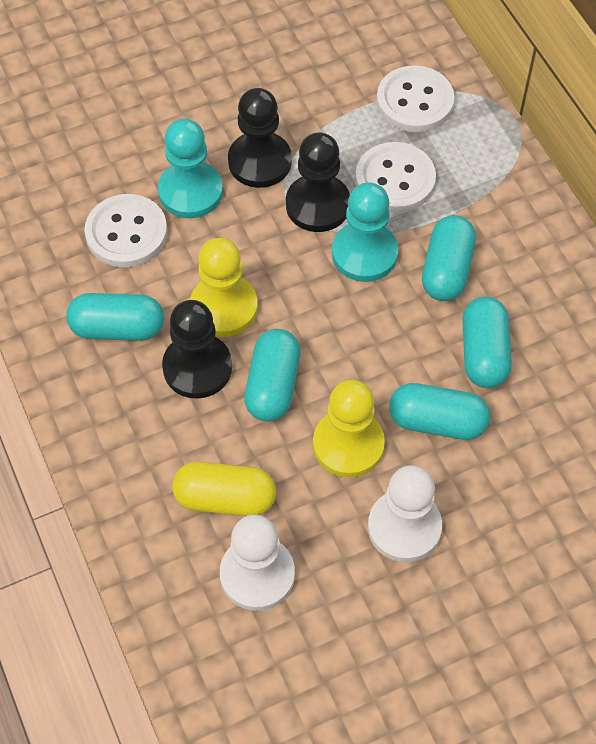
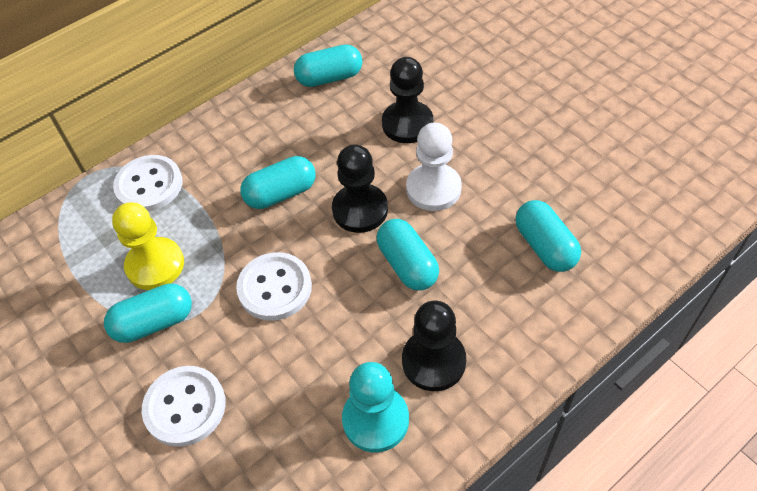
turquoise pawn: [158,119,223,218] [332,182,398,282] = 2 -> [342,362,409,453] = 1
white pawn: [220,515,295,611] [368,465,442,562] = 2 -> [406,123,462,211] = 1
yellow capsule: [172,462,276,516] = 1 -> none = 0
yellow pawn: [190,238,258,337] [313,380,385,478] = 2 -> [112,203,184,290] = 1

